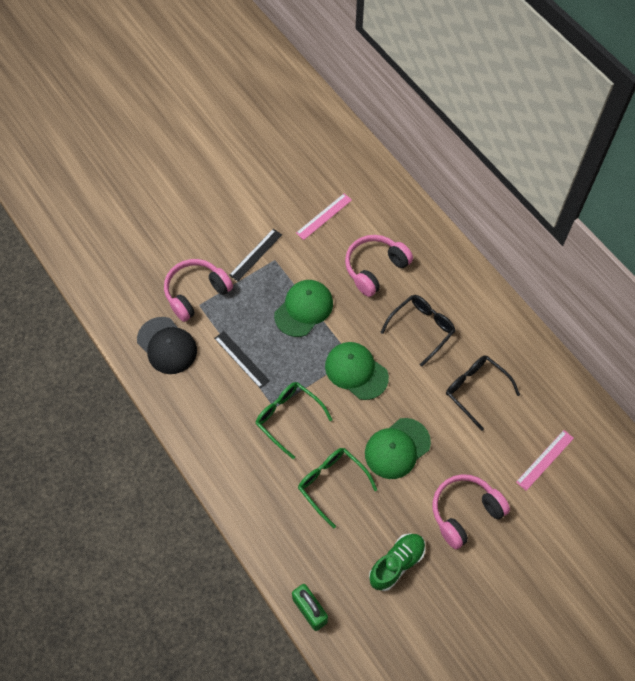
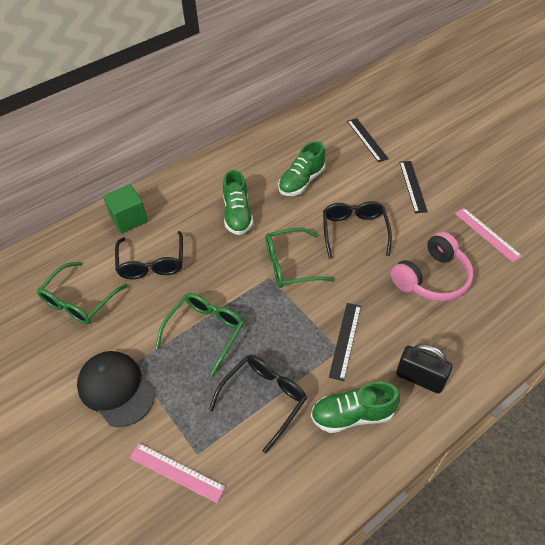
black glasses: [380,295,456,367] [446,356,520,431] = 2 -> [115,231,183,279] [209,355,307,453] [323,201,392,259] = 3
black padlock: none = 0 -> [396,344,452,394] = 1
black ruler: [214,331,270,388] [229,229,282,281] = 2 -> [329,303,361,381] [347,118,389,162] [399,161,428,213] = 3
green cap: [274,280,333,337] [325,342,389,400] [365,418,431,479] = 3 -> none = 0
green cube: none = 0 -> [103,184,148,233] = 1
green glasses: [255,382,333,459] [298,448,377,528] = 2 -> [37,262,127,324] [155,293,244,377] [266,227,335,288] = 3
green padlock: [292,584,328,631] = 1 -> none = 0
green shoe: [369,533,425,591] = 1 -> [223,170,253,235] [278,141,325,196] [311,381,400,433] = 3
pink headphones: [164,259,233,322] [345,235,413,297] [433,474,510,549] = 3 -> [390,232,474,302] = 1

